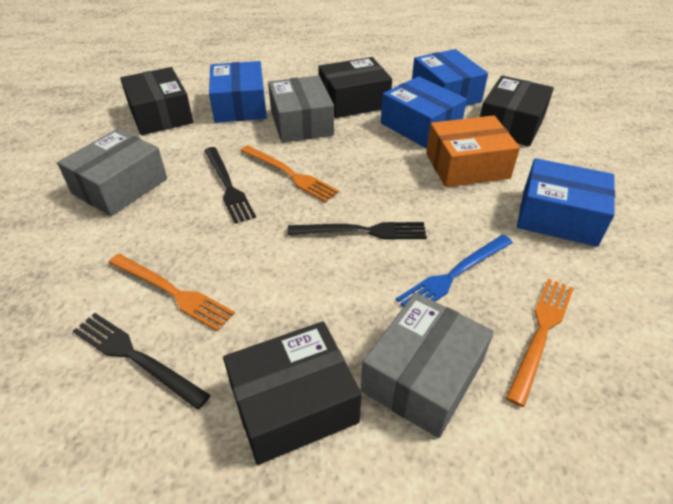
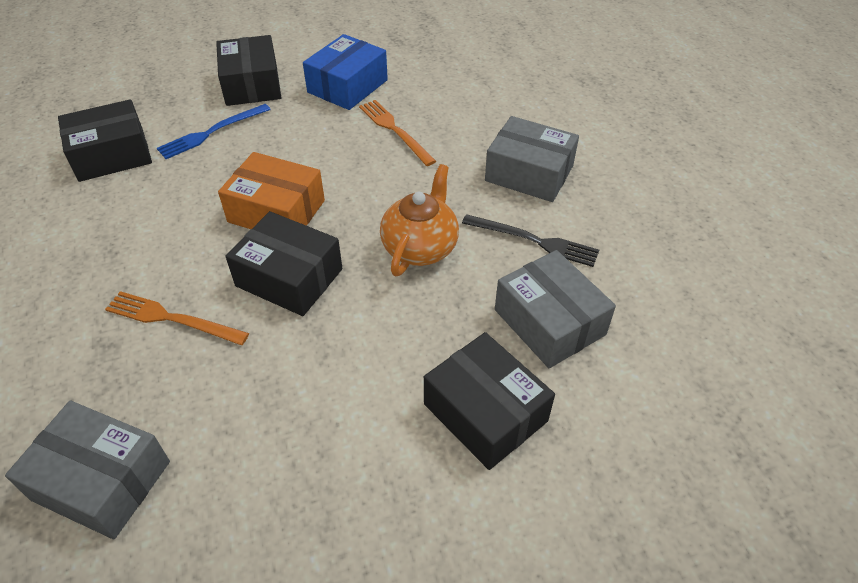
black fork: [73,313,211,410] [204,147,256,224] [288,222,427,240] = 3 -> [462,214,599,267] = 1
blue box: [209,61,267,123] [381,76,467,149] [412,49,488,106] [517,158,615,247] = 4 -> [303,34,388,110] = 1
orange fork: [109,254,235,331] [241,145,339,203] [506,278,574,407] = 3 -> [105,291,249,345] [359,100,436,166] = 2
orange teapot: none = 0 -> [380,164,459,276] = 1

